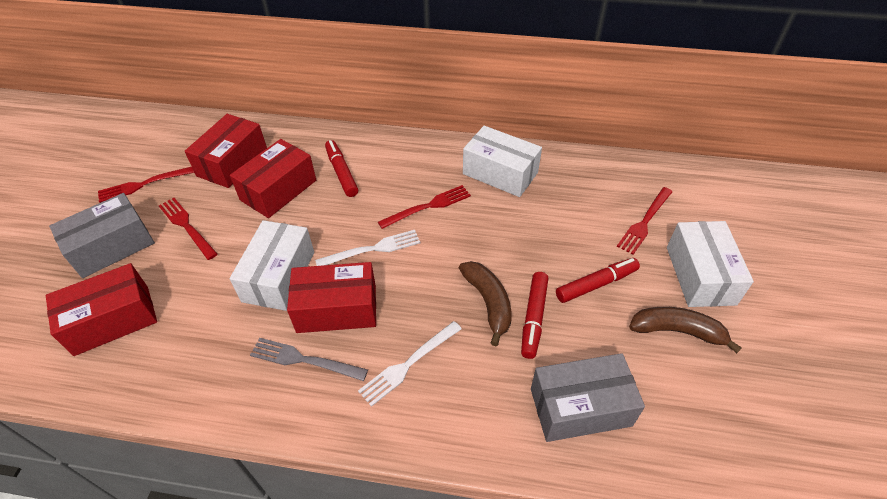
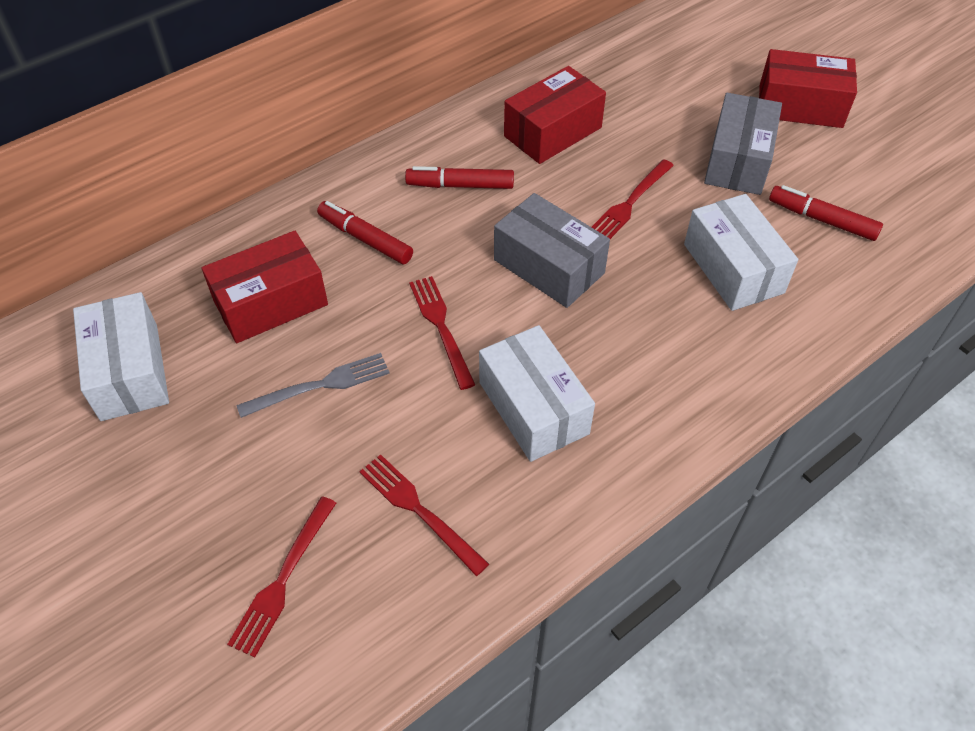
brown banana: [459,261,512,346] [629,307,742,353] = 2 -> none = 0
red box: [46,263,157,356] [185,114,267,188] [230,139,316,218] [287,262,376,333] = 4 -> [202,231,328,343] [504,66,606,164] [759,49,857,128] = 3
white fork: [315,230,420,266] [358,321,462,407] = 2 -> none = 0

